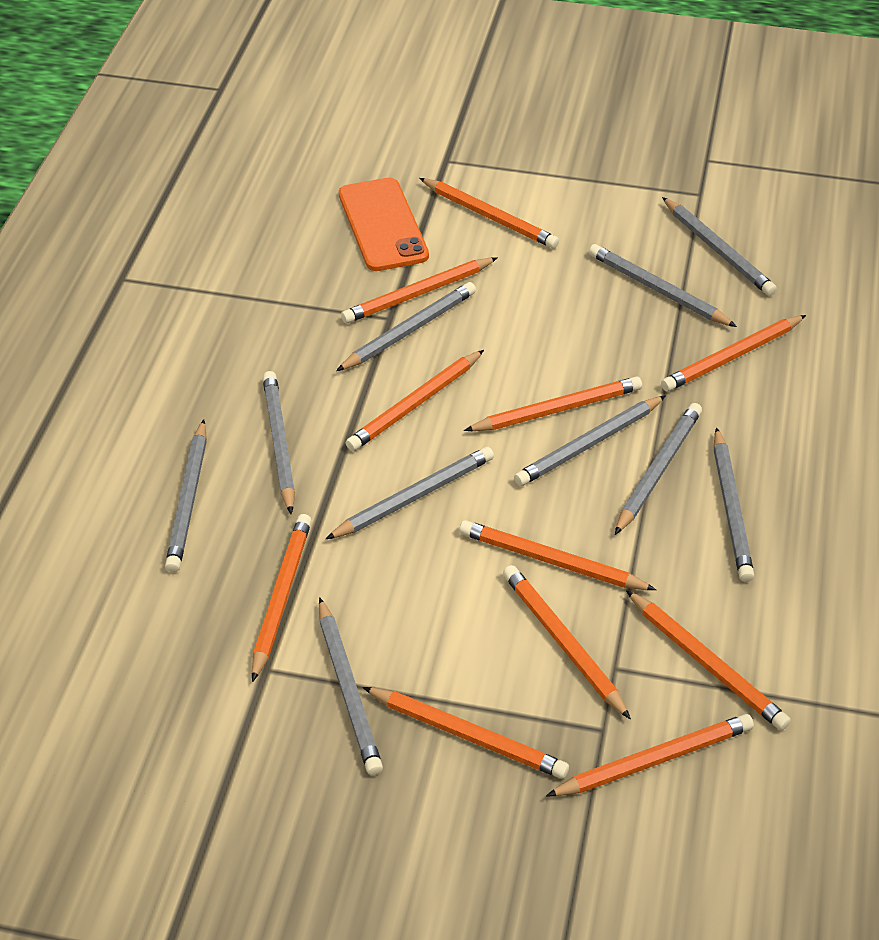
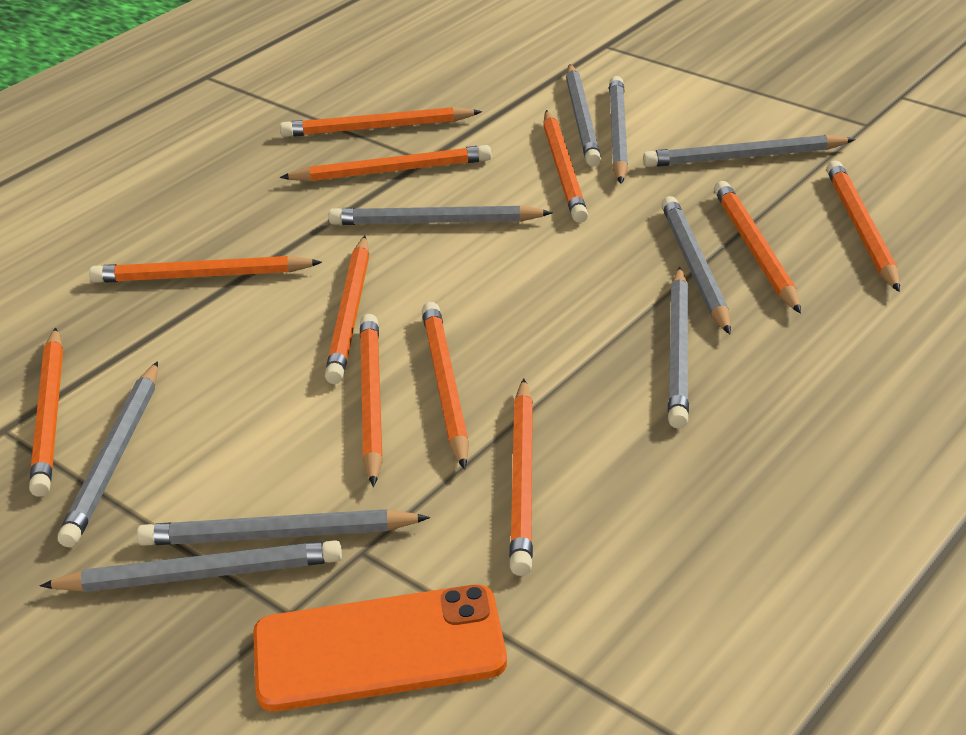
grey pencil: [165,420,207,572] [263,371,295,515] [319,597,383,775] [326,447,494,539] [336,282,476,371] [514,395,666,486] [589,244,737,327] [615,403,702,535] [662,197,777,296] [713,427,754,582] = 10 -> [40,540,342,592] [58,361,158,547] [137,509,430,546] [328,205,553,225] [566,64,601,166] [609,76,628,184] [643,135,856,167] [661,196,731,334] [668,267,689,428] = 9

